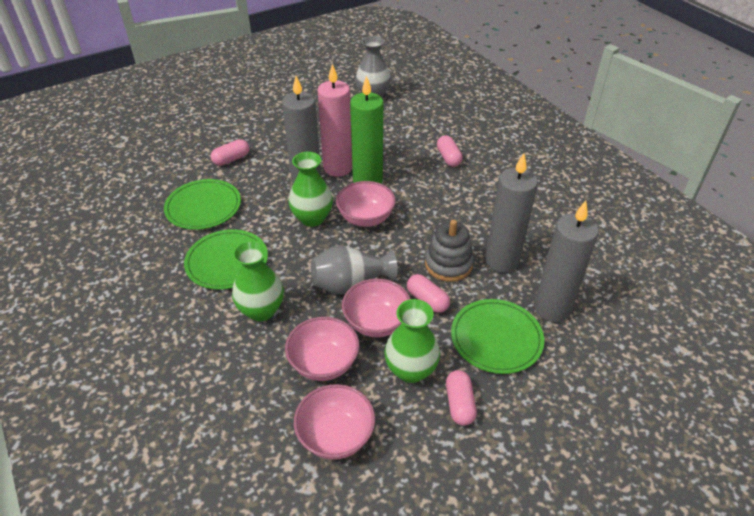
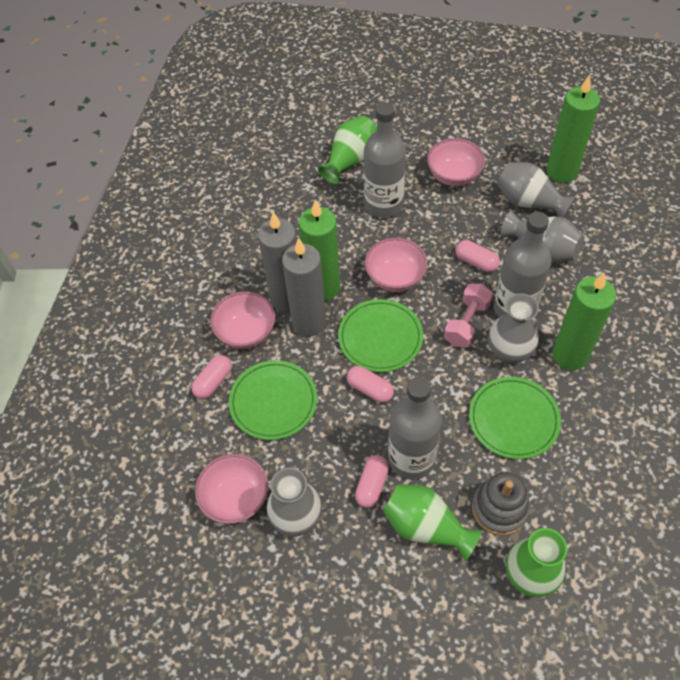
green candle: [350,75,383,184] = 1 -> [299,200,340,301] [547,75,600,183] [552,272,616,370] = 3
grey bottle: none = 0 -> [364,102,406,218] [388,377,442,480] [494,212,552,317] = 3
grey candle: [282,76,321,184] [485,153,538,273] [534,201,599,322] = 3 -> [258,212,297,312] [282,238,326,337] = 2
grey vase: [311,245,398,294] [356,36,391,97] = 2 -> [267,468,322,536] [488,293,539,364] [497,162,575,218] [501,211,584,263] = 4
pink candle: [318,64,352,177] = 1 -> none = 0
pink dumbbell: none = 0 -> [444,283,493,347] = 1

